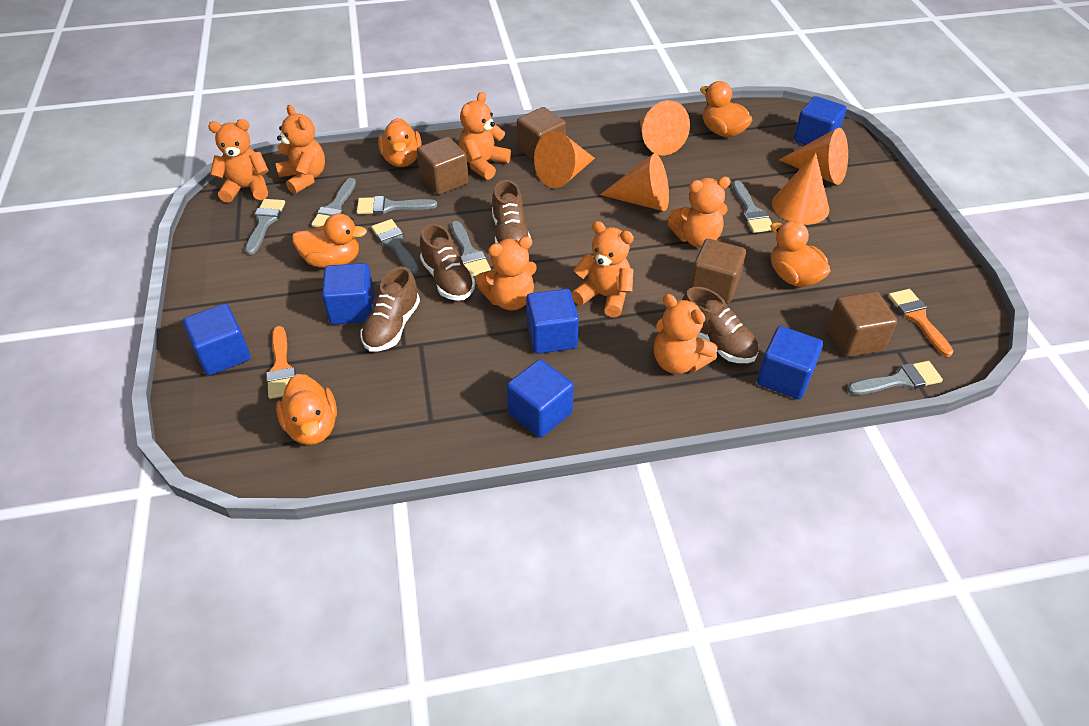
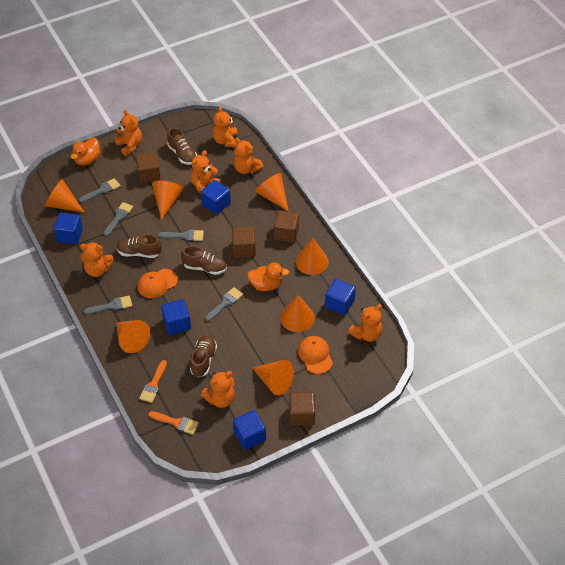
blue cube: [183,304,251,376] [322,263,375,325] [507,359,574,438] [526,289,579,354] [757,326,823,399] [794,96,847,145] = 6 -> [54,213,83,244] [161,299,191,335] [201,180,231,214] [233,410,266,450] [325,279,356,315] = 5
grey brush: [245,199,285,255] [311,178,356,227] [357,196,437,214] [371,219,419,274] [451,221,491,276] [732,181,772,233] [847,361,943,395] = 7 -> [79,178,121,203] [84,296,132,314] [104,202,133,236] [158,229,204,241] [205,287,243,321] = 5
orange cap: none = 0 -> [137,269,178,298] [298,336,333,374] = 2
orange cone: [534,131,595,188] [600,153,669,211] [639,100,690,155] [772,153,829,225] [779,128,848,185] = 5 -> [45,179,85,213] [116,320,150,353] [152,181,183,220] [253,360,294,395] [255,173,289,212] [280,295,315,332] [295,238,329,275] = 7
orange duck: [276,374,337,445] [292,213,367,268] [378,118,421,167] [700,81,752,138] [770,220,830,287] = 5 -> [71,138,101,166] [247,262,289,291] = 2

